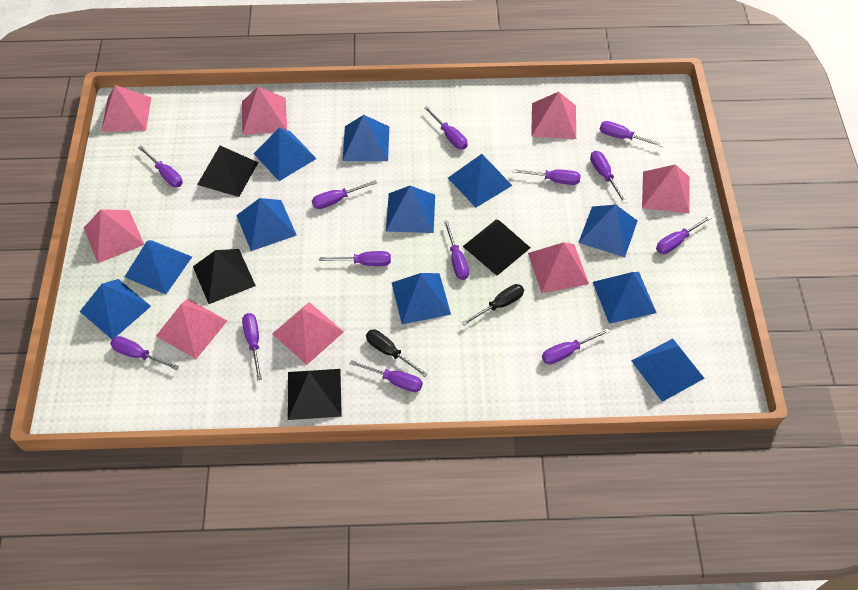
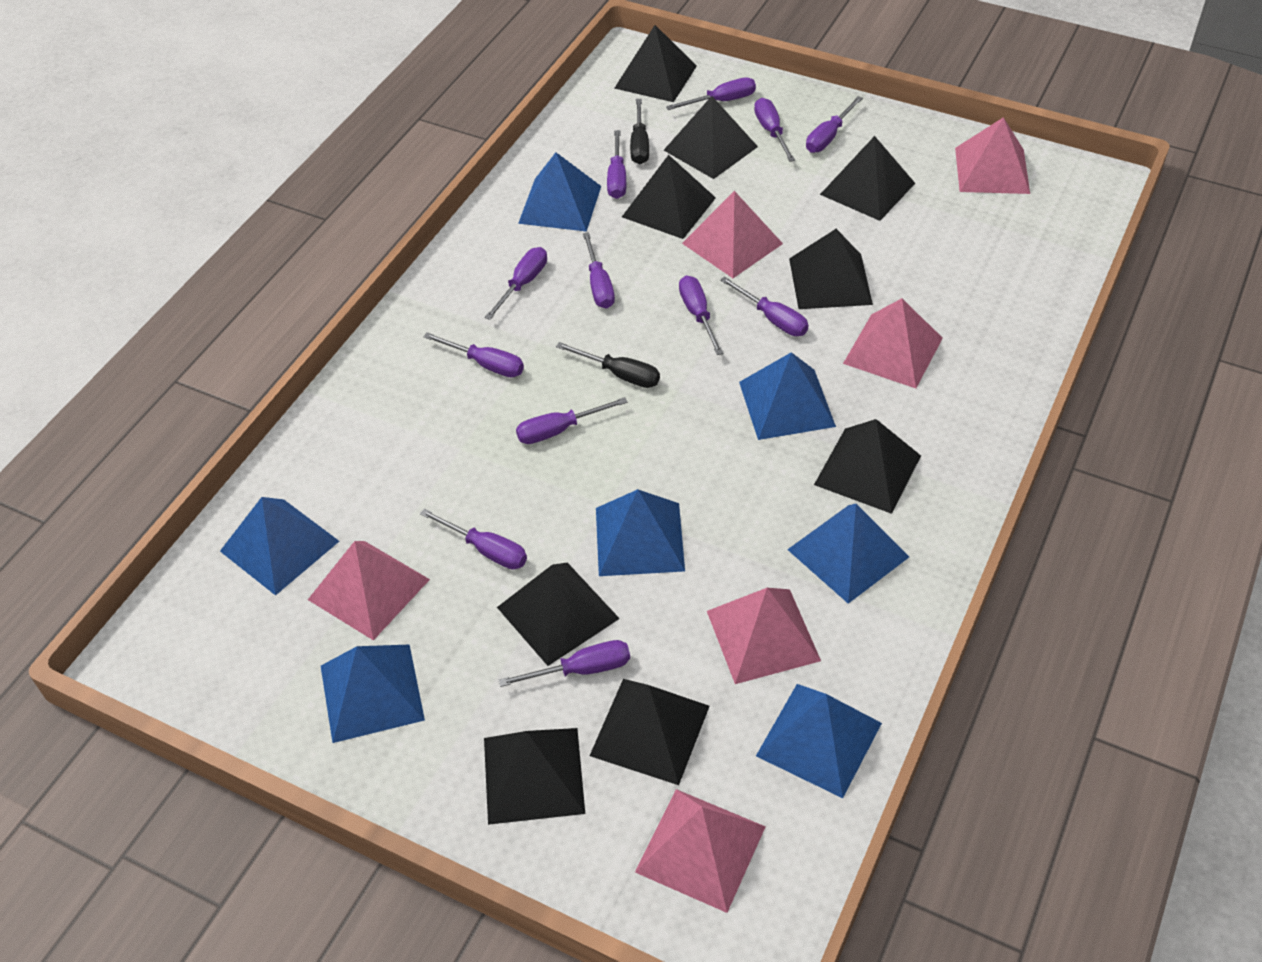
black pyramid: [193,249,256,304] [197,146,259,197] [288,369,342,420] [462,219,530,276] = 4 -> [484,728,585,825] [497,562,620,666] [590,679,710,785] [614,25,697,102] [622,155,716,239] [664,96,758,179] [789,229,873,309] [814,419,921,514] [820,136,915,221] = 9
blue pyramid: [79,279,151,339] [125,240,192,294] [236,198,297,251] [253,127,317,181] [343,115,389,161] [386,186,435,233] [392,273,451,324] [448,154,512,207] [578,205,638,257] [593,272,657,324] [631,338,705,402] = 11 -> [220,497,339,596] [321,645,425,743] [518,152,601,232] [596,489,685,576] [739,352,836,440] [756,684,882,798] [787,504,909,604] = 7
pink pyramid: [84,209,144,263] [101,85,151,132] [156,299,227,359] [242,87,287,135] [272,302,344,365] [528,242,589,293] [531,92,576,139] [642,164,689,214] = 8 -> [308,541,430,640] [635,789,766,913] [682,191,783,278] [707,588,821,684] [843,298,943,388] [955,117,1030,194] = 6
purple screwdriver: [110,336,179,370] [138,146,183,187] [242,313,262,381] [312,180,377,209] [319,251,391,266] [349,360,423,392] [424,106,468,150] [444,220,469,280] [513,169,581,185] [542,328,610,364] [590,151,627,204] [599,121,664,147] [656,215,712,254] = 13 -> [420,509,527,570] [423,332,524,377] [485,247,547,320] [499,640,630,687] [516,397,628,444] [583,232,615,309] [607,130,626,199] [666,77,756,110] [679,275,723,355] [720,276,809,336] [754,98,795,162] [806,96,863,153] = 12

